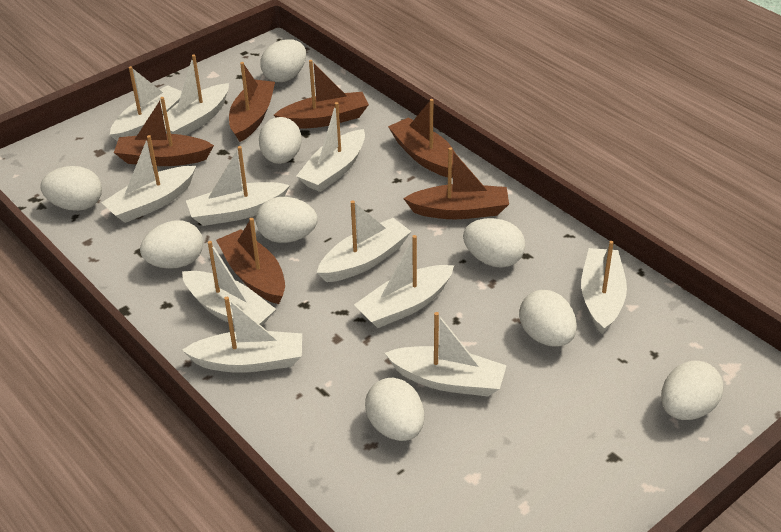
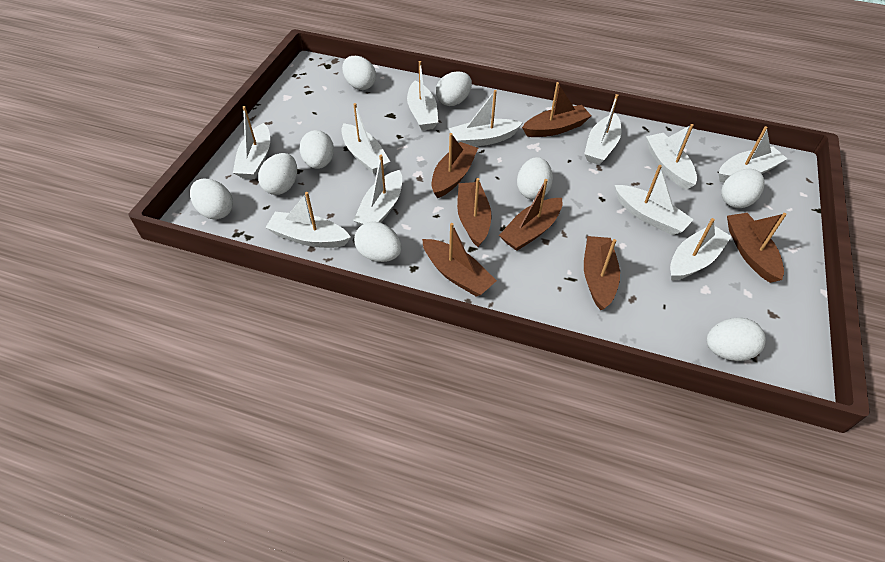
brown boat: [114,97,214,166] [216,218,285,304] [229,62,275,142] [274,60,369,129] [388,99,455,178] [403,147,509,219] = 6 -> [422,223,497,297] [432,133,478,198] [457,178,492,247] [499,179,562,251] [522,82,591,137] [584,236,620,310] [727,213,787,283] = 7

